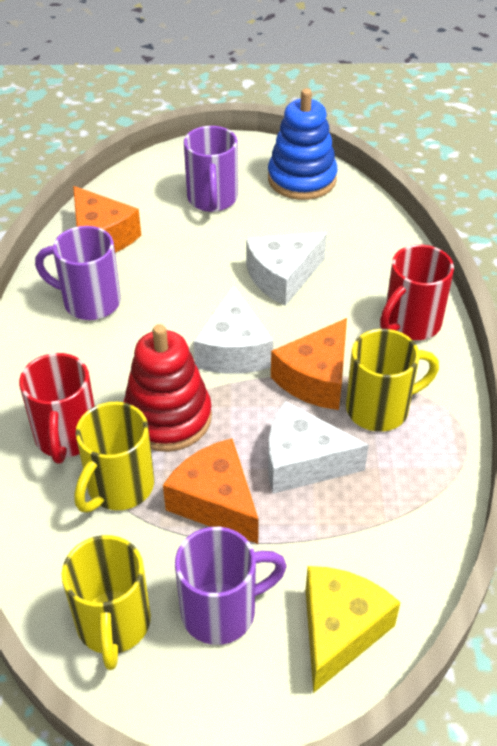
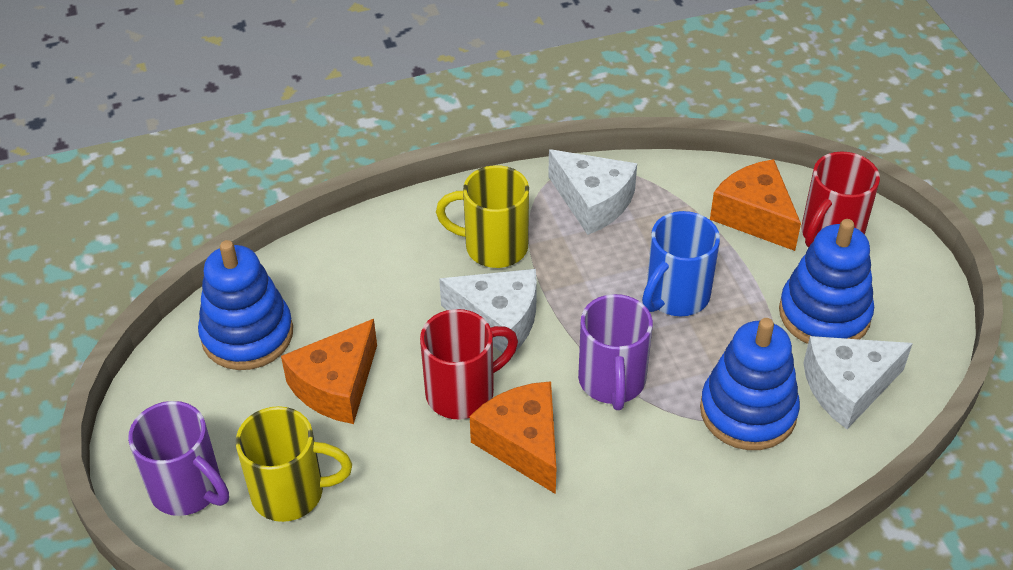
blue mug: none = 0 -> [642,211,720,316] = 1
blue stacking toy: [268,88,337,200] = 1 -> [198,240,293,370] [700,318,800,450] [779,219,874,344] = 3
purple mug: [35,226,121,320] [175,527,287,645] [184,126,238,212] = 3 -> [128,401,229,516] [578,294,653,410] = 2
red stacking toy: [124,324,212,452] = 1 -> none = 0
yellow cheese: [306,566,401,693] = 1 -> none = 0
yellow mug: [62,535,151,670] [74,402,154,513] [346,329,439,432] = 3 -> [236,406,352,522] [436,165,529,268] = 2

